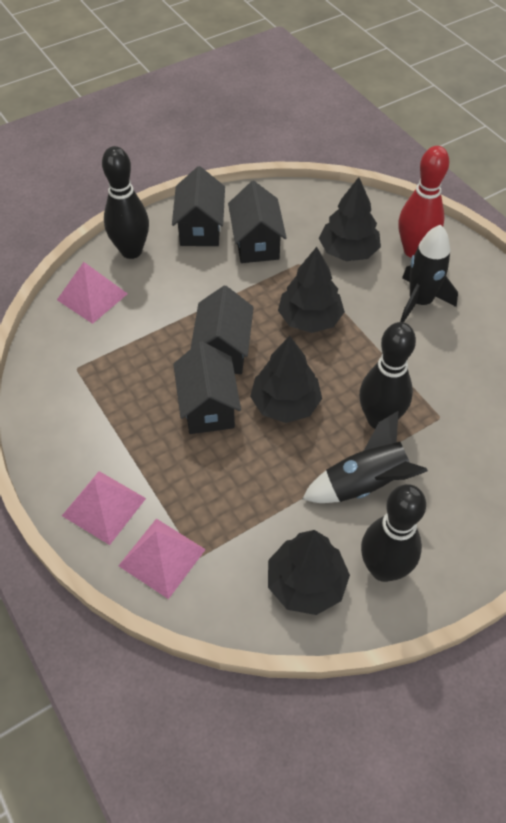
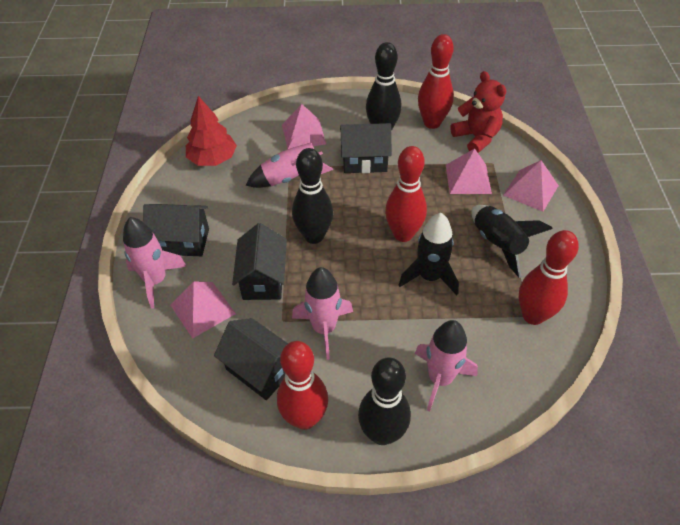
black tree: [250,336,322,423] [268,530,350,615] [278,247,345,333] [319,177,381,261] = 4 -> none = 0
pink pyramid: [57,262,128,324] [62,471,146,545] [118,519,206,599] = 3 -> [171,281,236,338] [282,104,326,149] [446,149,492,194] [504,160,559,212] = 4
pink rocket: none = 0 -> [123,217,187,309] [246,122,333,188] [292,267,353,360] [415,320,478,412] = 4
red bowling pin: [398,146,449,258] = 1 -> [277,341,328,430] [385,146,427,242] [418,34,454,129] [519,230,579,325] = 4
red teddy bear: none = 0 -> [450,71,506,153] = 1
red tree: none = 0 -> [186,96,237,166] = 1

